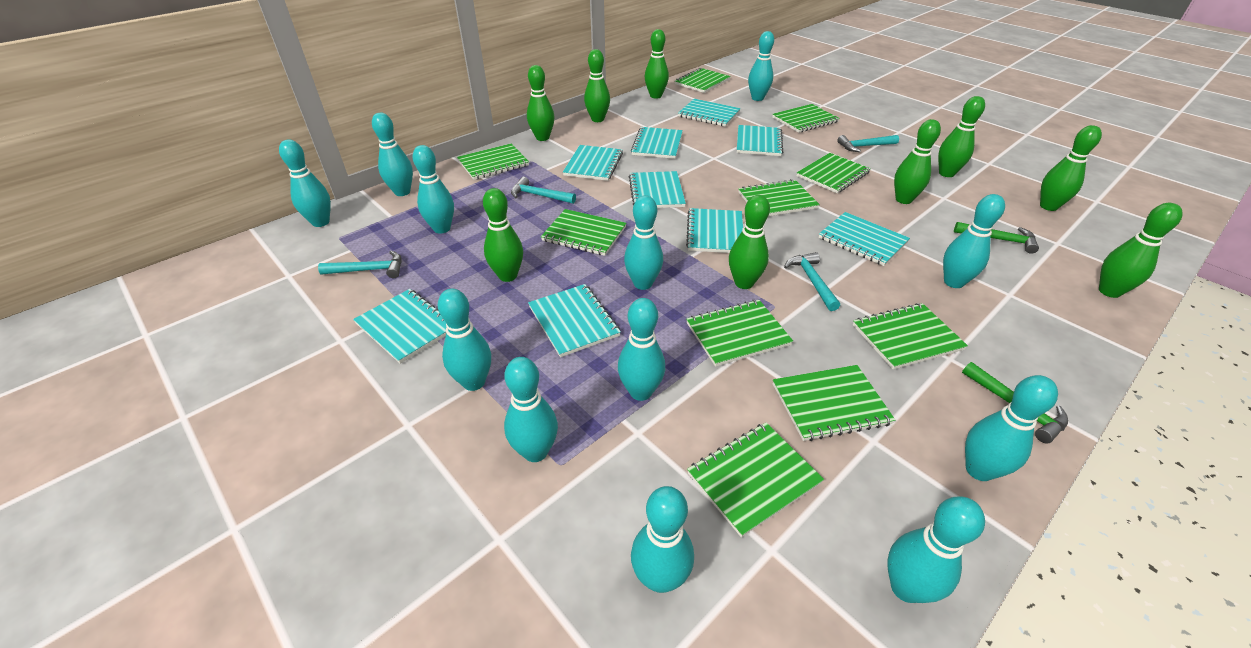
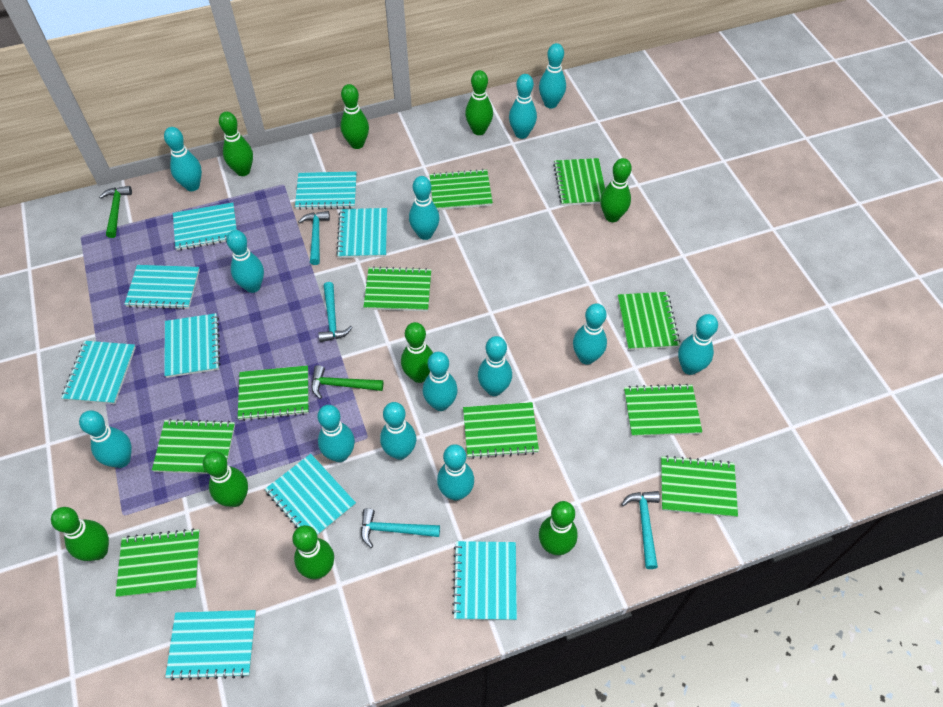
turquoise bowling pin: [279,139,331,227] [372,113,413,196] [412,145,454,234] [438,289,491,391] [504,357,558,462] [618,298,666,401] [624,195,663,290] [631,486,694,593] [748,31,774,101] [887,496,985,603] [943,194,1005,288] [965,375,1058,481] = 12 -> [79,410,132,468] [164,127,202,191] [226,230,264,293] [317,405,355,462] [380,402,416,460] [409,176,440,240] [423,352,458,411] [437,444,474,501] [478,336,512,396] [509,74,537,139] [539,43,566,109] [573,303,607,365] [678,314,718,375] = 13

